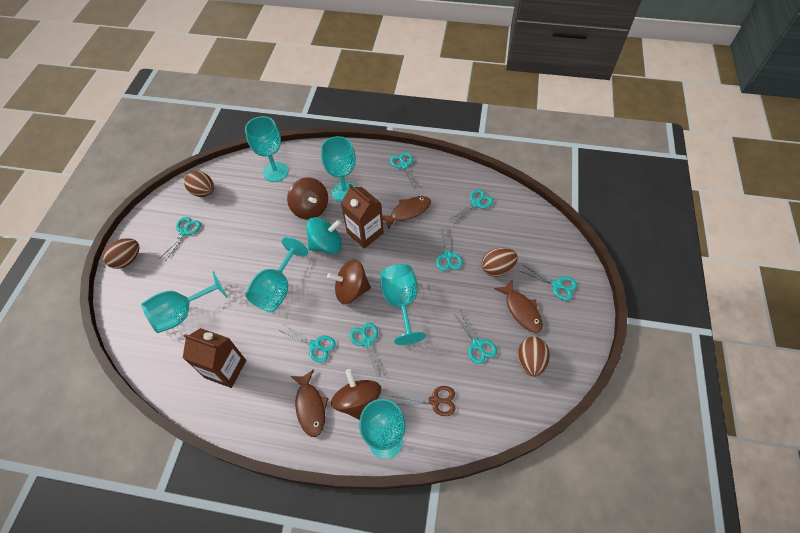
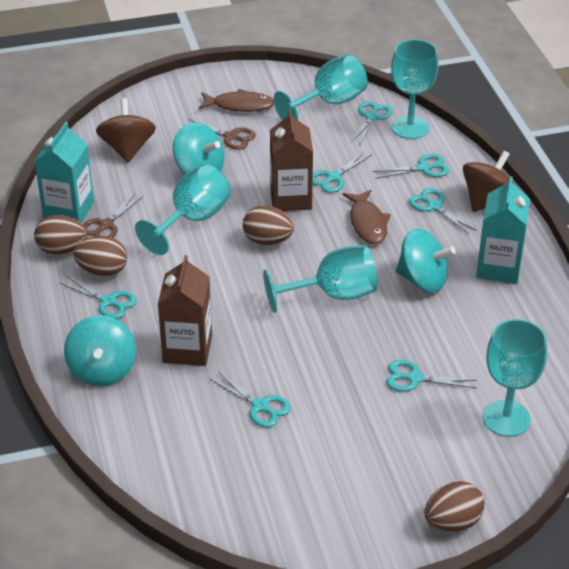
brown fish: [291,369,329,437] [382,196,431,230] [494,279,543,333] = 3 -> [198,89,274,112] [343,190,391,244] = 2
brown scissors: [393,386,455,416] = 1 -> [83,194,143,238] [189,119,256,150] = 2
brown spinning top: [287,177,328,220] [327,259,371,304] [331,369,381,420] = 3 -> [96,98,156,163] [463,151,516,212] = 2
turquoise carton: none = 0 -> [35,122,94,223] [476,176,530,284] = 2
turquoise goblet: [141,271,228,333] [245,116,288,182] [245,237,308,312] [321,136,356,202] [359,399,406,459] [380,264,426,345] = 6 -> [135,164,231,255] [263,245,378,313] [273,54,368,120] [391,39,439,139] [483,319,547,437] = 5
turquoise scissors: [159,217,201,262] [281,324,336,362] [350,323,386,379] [390,152,420,190] [436,225,463,271] [449,189,493,225] [454,310,497,364] [520,265,577,300] = 8 -> [59,276,137,319] [210,372,291,428] [313,152,371,193] [350,101,393,144] [372,154,449,179] [386,360,477,392] [409,188,477,234] = 7
turquoise spinning top: [306,217,342,254] = 1 -> [64,315,136,386] [173,122,225,174] [396,229,456,292] = 3

